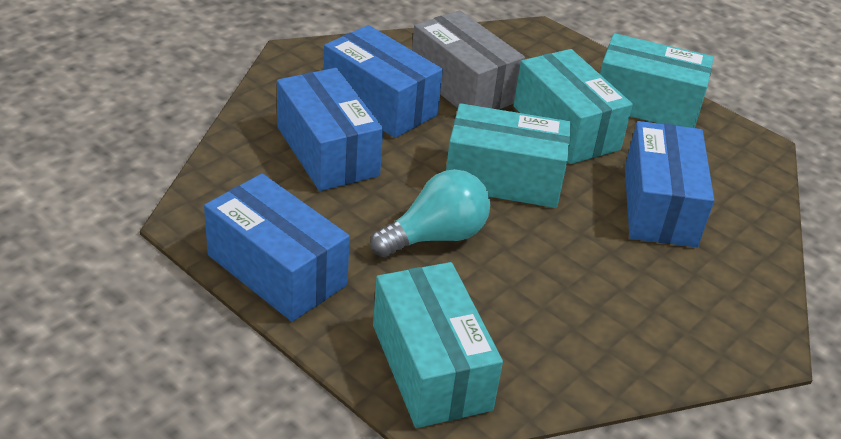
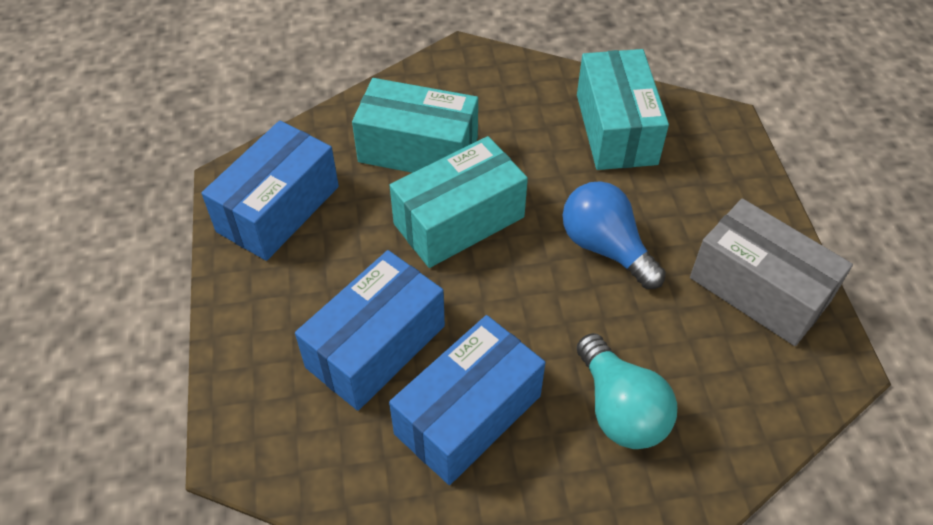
blue box: [204,174,350,322] [277,68,383,191] [324,25,443,138] [625,121,714,247] = 4 -> [201,120,339,261] [295,250,445,411] [389,315,545,485] = 3
blue light bulb: none = 0 -> [563,181,666,289] = 1
turquoise box: [373,262,503,428] [446,103,571,208] [514,49,633,164] [600,33,714,128] = 4 -> [352,78,478,173] [390,136,528,268] [577,49,669,170] = 3

